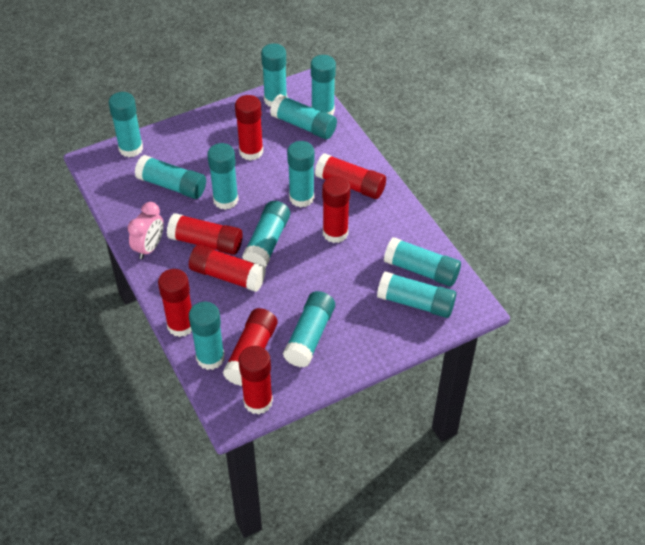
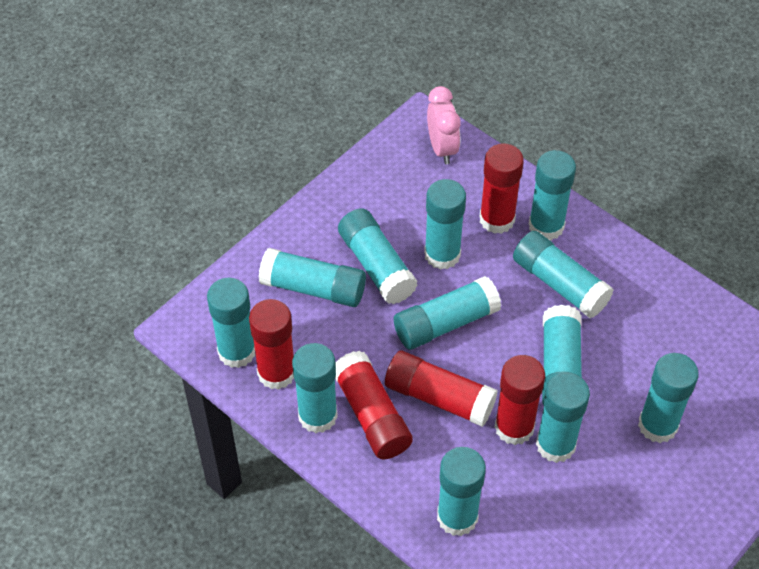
red glue stick: [158,269,192,337] [167,213,243,255] [189,244,266,292] [223,308,278,386] [235,95,263,161] [239,346,273,415] [315,153,386,199] [322,176,350,243] = 8 -> [249,299,294,390] [335,351,413,459] [385,351,498,427] [480,143,524,234] [495,355,545,445] = 5

